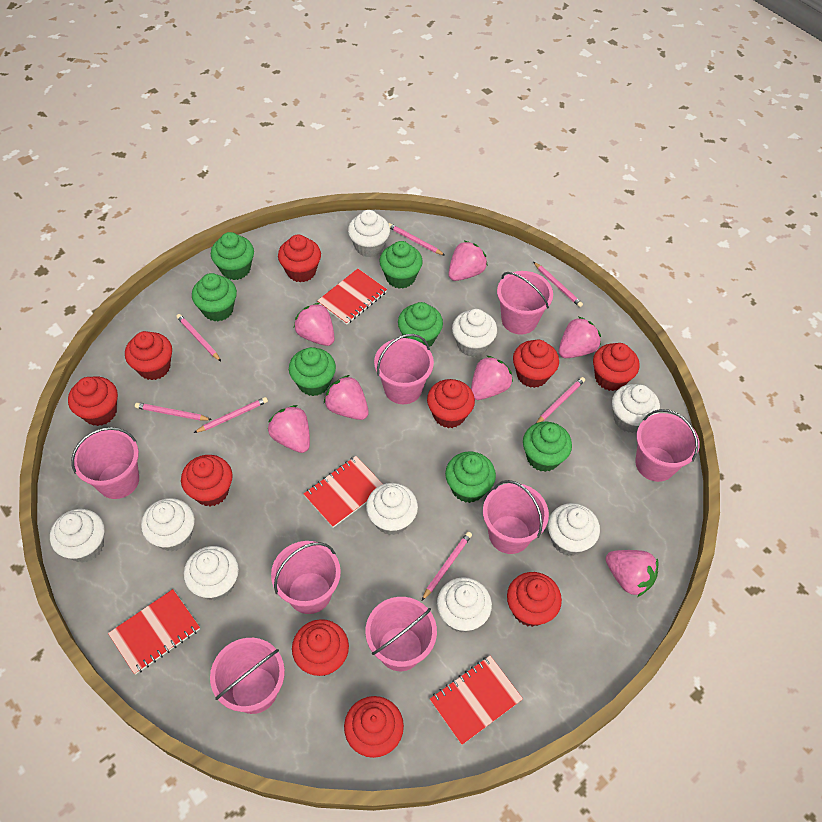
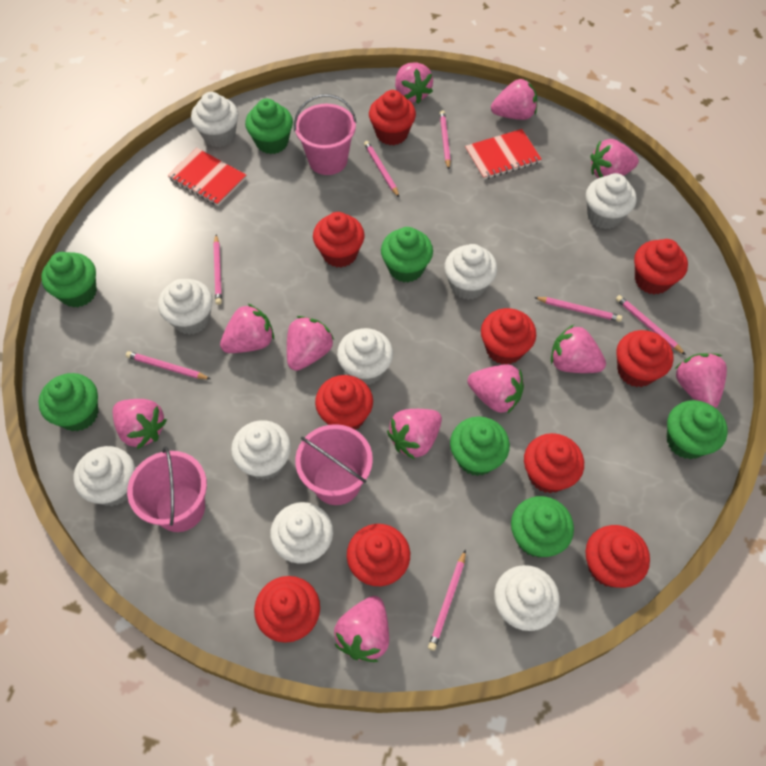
pink bucket: [71,427,139,499] [210,638,285,714] [271,541,341,614] [365,597,437,671] [374,334,434,404] [483,480,549,554] [497,271,553,334] [635,409,700,482] = 8 -> [127,446,207,532] [294,94,357,175] [295,424,373,505] = 3
pink strawberry: [268,405,310,453] [294,303,335,346] [324,375,369,420] [448,240,488,281] [471,355,513,400] [559,316,601,358] [606,550,659,597] = 7 -> [113,399,167,449] [220,303,274,353] [287,316,334,371] [334,596,389,662] [387,409,442,460] [395,62,433,104] [468,364,524,414] [491,79,537,120] [551,325,606,373] [591,139,639,178] [675,353,727,408] = 11
red notebook: [108,589,200,675] [304,456,383,528] [317,269,387,325] [430,656,523,745] = 4 -> [167,148,246,206] [465,129,542,180] = 2

